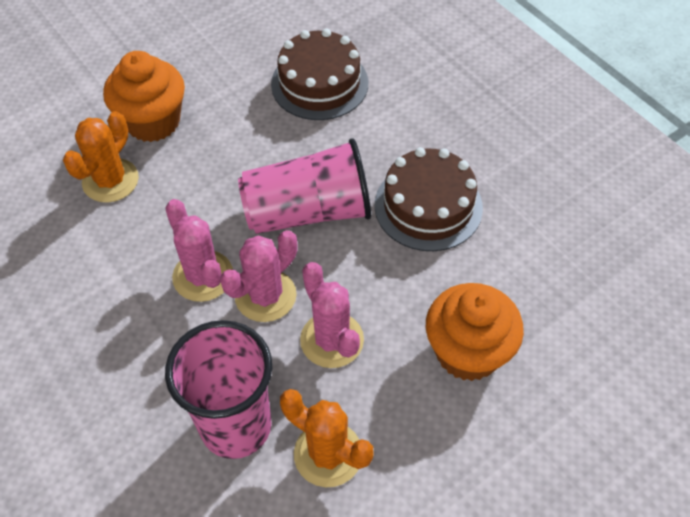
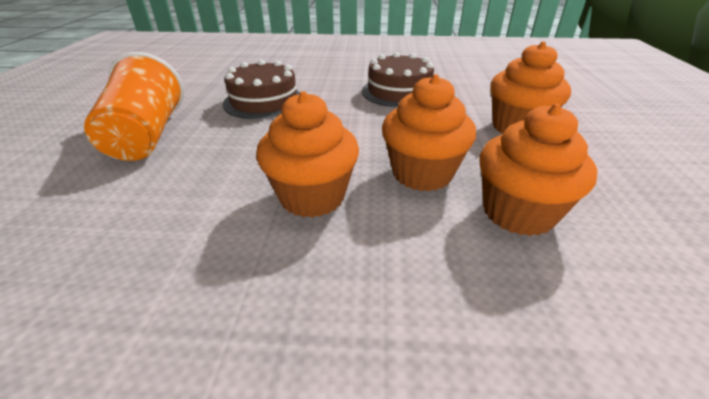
orange cactus: [63,111,139,203] [280,389,374,487] = 2 -> none = 0
orange cup: none = 0 -> [84,52,184,161] = 1
orange cupcake: [103,51,185,142] [426,283,524,381] = 2 -> [256,91,359,218] [382,74,476,191] [479,104,597,236] [490,42,571,134] = 4
pink cactus: [165,199,233,302] [220,230,297,322] [300,262,364,368] = 3 -> none = 0
pink cup: [165,320,272,459] [238,138,371,234] = 2 -> none = 0

